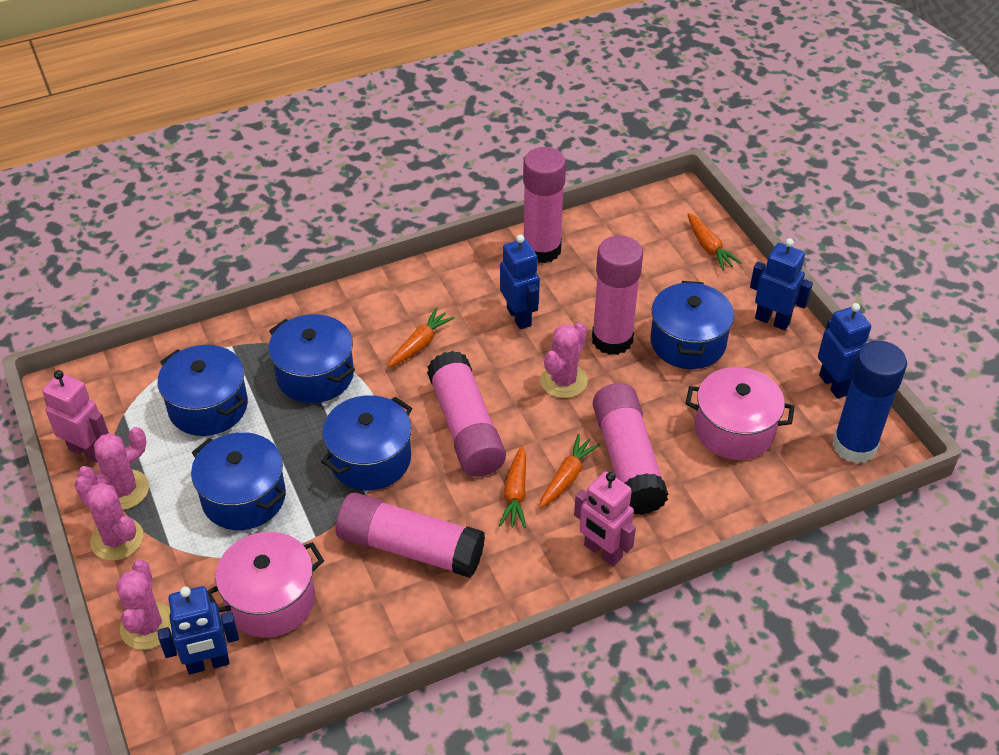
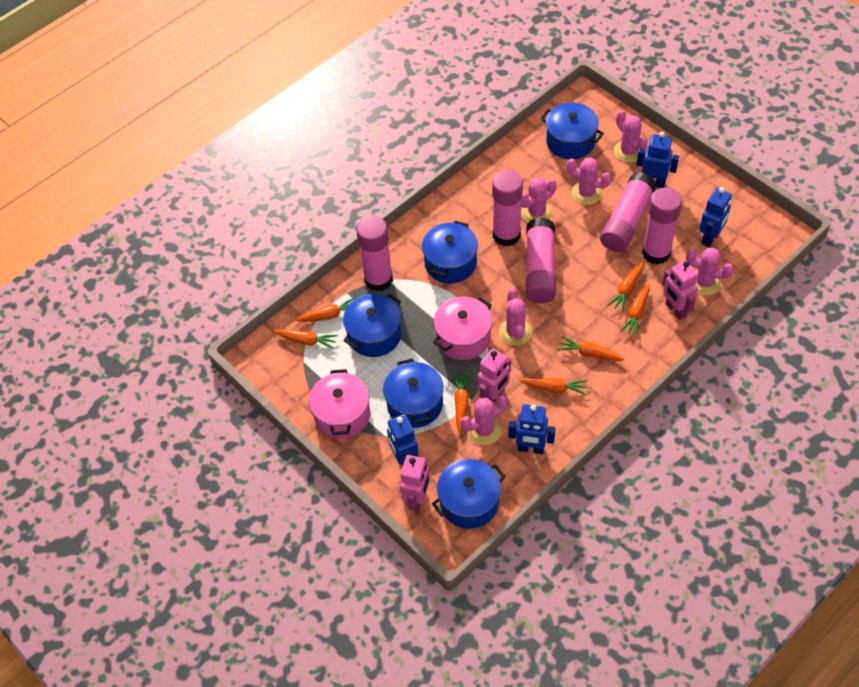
blue glue stick: [832,341,907,464] = 1 -> none = 0
orange carrot: [387,308,455,368] [499,446,526,528] [539,434,601,508] [688,213,742,270] = 4 -> [273,329,338,349] [296,297,356,322] [452,373,470,432] [520,378,588,395] [557,336,624,361] [607,262,643,312] [620,283,650,336] = 7
pink cactus: [74,476,143,561] [77,427,149,510] [116,560,172,650] [540,323,588,398] = 4 -> [460,395,508,445] [499,288,532,346] [521,177,556,223] [567,157,611,205] [614,110,648,163] [686,248,734,296] = 6
pink robot: [42,370,109,462] [574,471,636,566] = 2 -> [400,455,430,511] [478,349,511,404] [662,261,698,320] = 3

